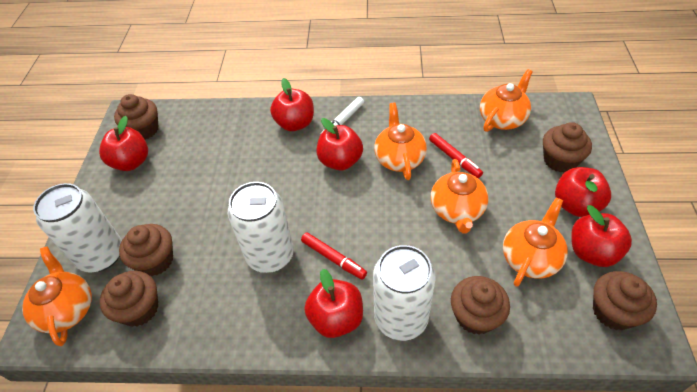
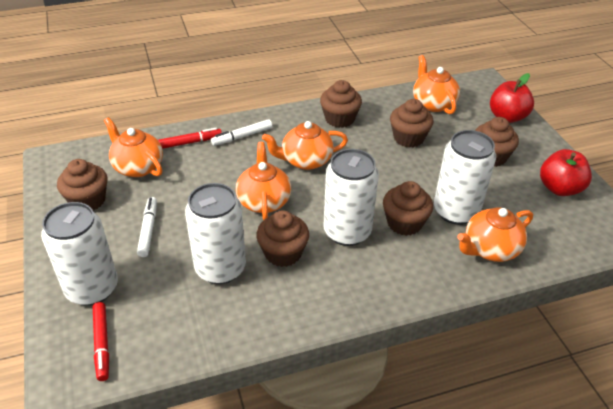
red apple: [99,116,148,171] [270,78,314,131] [304,269,363,338] [316,118,363,171] [555,167,611,217] [571,205,632,267] = 6 -> [490,73,534,123] [540,149,592,196] = 2
white can: [33,183,122,273] [228,182,294,273] [373,245,436,341] = 3 -> [41,202,118,306] [185,183,246,284] [323,149,379,246] [434,130,496,225] = 4
white marker: [320,97,364,135] = 1 -> [137,197,157,257] [211,119,272,146] = 2

